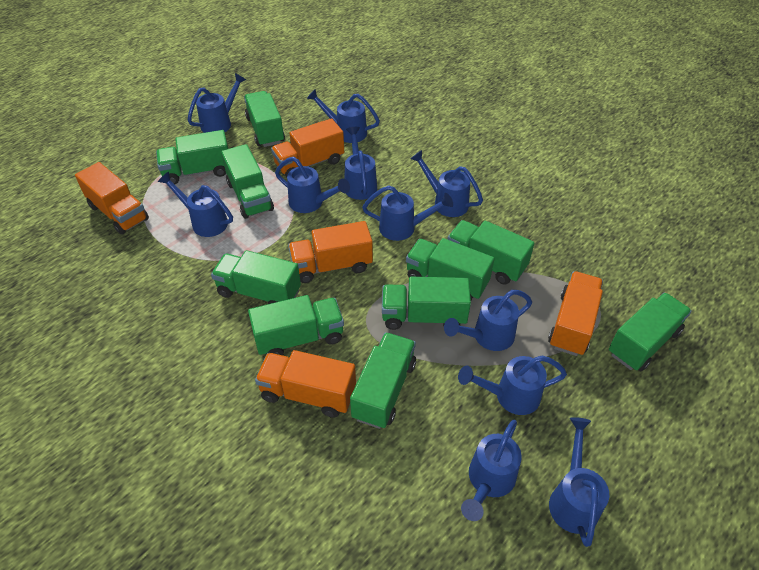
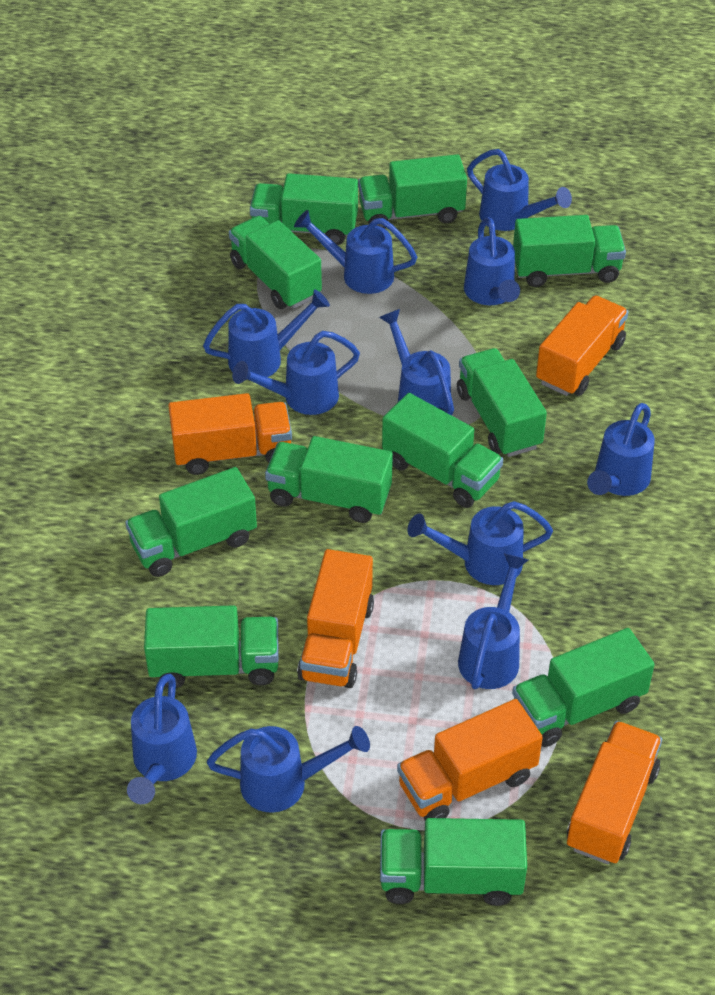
green truck: [156,130,228,184] [211,250,301,304] [221,144,274,219] [244,91,285,147] [248,295,344,355] [350,332,416,429] [382,277,471,330] [406,238,495,301] [447,220,534,285] [609,293,692,371] = 10 -> [125,467,257,577] [144,605,279,688] [229,216,322,309] [250,173,358,245] [265,436,393,523] [358,154,467,229] [380,818,527,906] [382,393,503,508] [457,348,547,457] [512,628,655,747] [513,215,626,287] = 11

